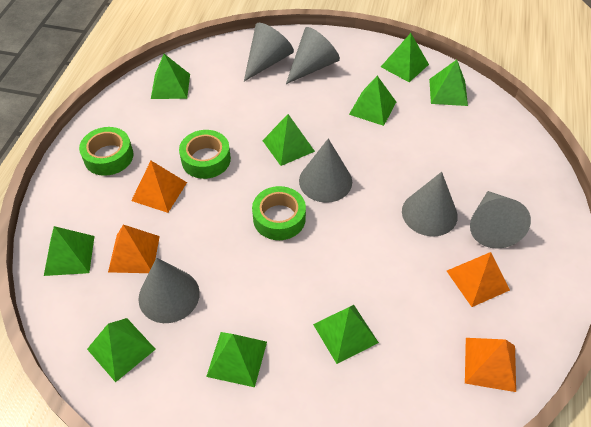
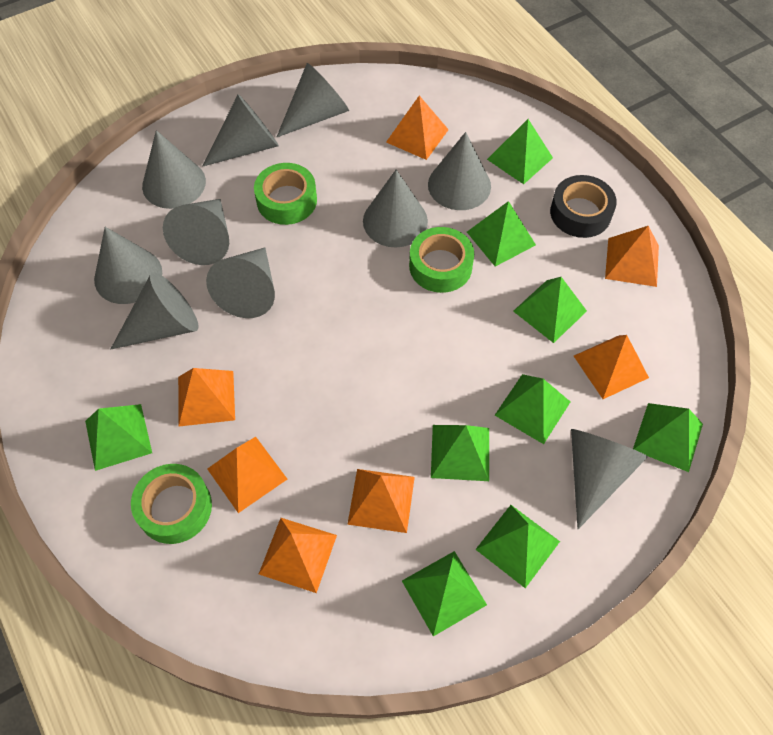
black tape: none = 0 -> [550,175,617,238] = 1
grey cone: [138,258,200,323] [244,23,294,81] [286,27,340,84] [299,138,352,203] [402,172,458,237] [470,191,531,249] = 6 -> [94,227,162,304] [111,272,199,349] [142,130,206,209] [163,199,229,265] [203,94,279,166] [206,247,275,318] [277,63,349,137] [363,170,428,247] [428,132,491,210] [571,429,648,529] = 10
orange pyramid: [108,225,160,273] [131,161,187,213] [447,252,510,307] [465,338,516,392] = 4 -> [178,368,235,426] [207,437,287,513] [259,518,337,593] [347,469,415,533] [386,95,449,160] [574,335,649,399] [605,226,659,287] = 7

